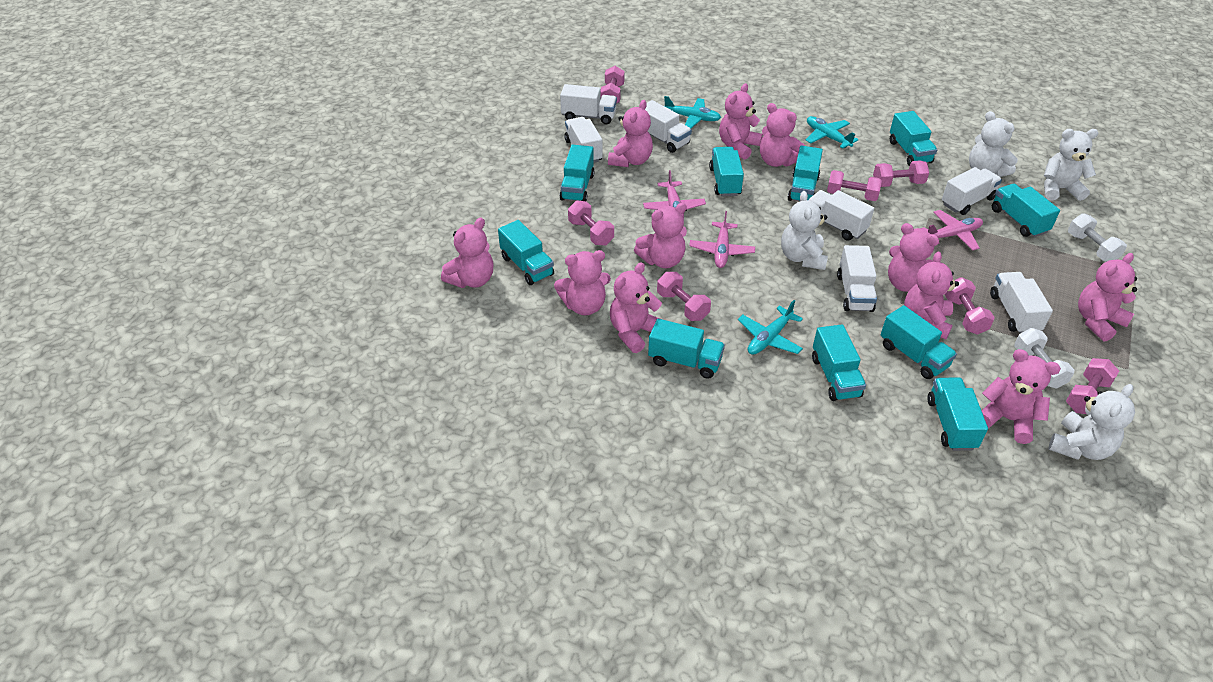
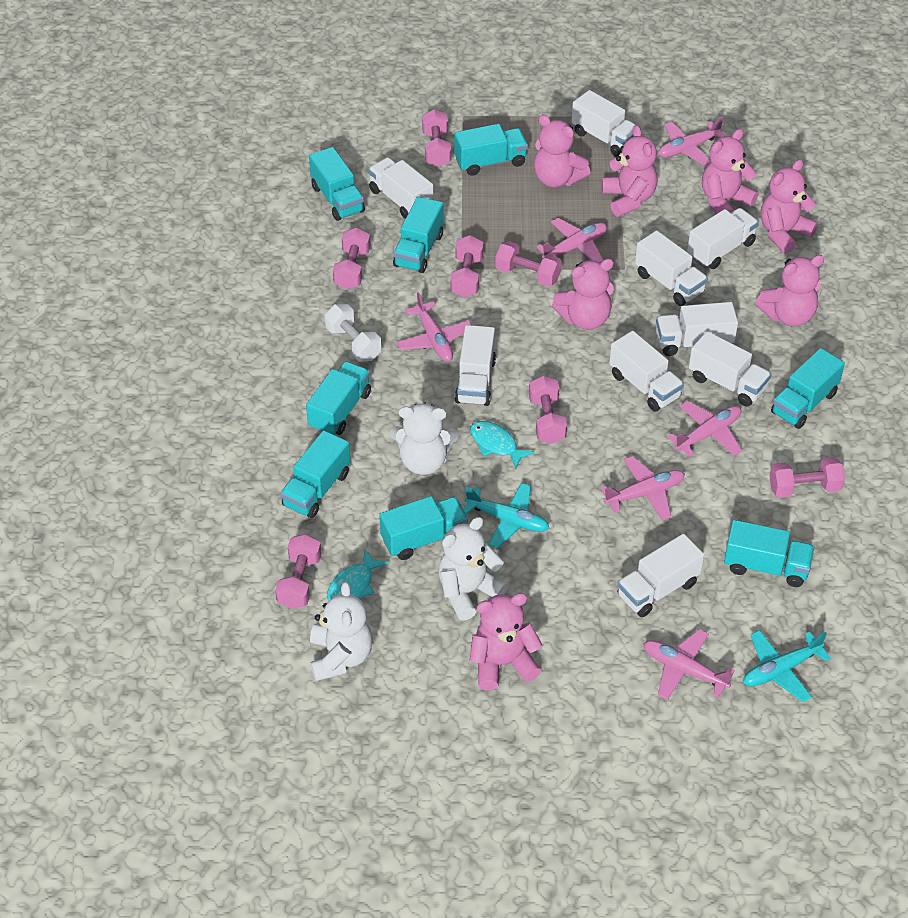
pink plane: [643,170,706,219] [689,211,755,268] [921,210,983,251] = 3 -> [397,292,471,362] [537,218,607,263] [600,456,685,520] [643,629,735,700] [658,116,726,166] [667,401,742,457] = 6
pink teddy bear: [441,218,494,288] [554,250,611,315] [608,100,653,167] [610,262,663,353] [634,203,687,268] [719,83,763,160] [760,103,805,167] [888,223,939,292] [904,252,959,339] [982,349,1061,444] [1078,253,1137,342] = 11 -> [470,593,542,690] [534,115,590,188] [552,259,614,330] [601,125,658,217] [702,129,759,214] [755,255,824,327] [761,159,818,254] = 7
turquoise fish: none = 0 -> [327,549,389,601] [470,421,535,469] = 2
turquoise plane: [664,96,721,129] [738,300,803,355] [806,116,858,149] = 3 -> [463,483,549,548] [743,630,831,702] = 2
turquoise truck: [498,220,554,285] [560,145,595,201] [648,319,725,379] [709,147,744,196] [788,146,823,201] [812,324,866,401] [881,305,957,379] [890,111,937,166] [927,377,988,451] [992,184,1060,237] = 10 -> [280,431,350,518] [306,361,371,435] [309,147,365,221] [379,496,468,560] [393,197,443,273] [454,124,528,176] [724,520,814,587] [771,348,845,429] = 8
white dumbbell: [1014,328,1074,389] [1068,213,1127,262] = 2 -> [325,304,381,361] = 1
white teddy bear: [781,191,828,270] [969,111,1018,177] [1044,129,1098,201] [1048,384,1135,460] = 4 -> [310,582,373,681] [390,403,459,475] [438,517,508,621] = 3
white truck: [560,84,617,124] [564,117,602,163] [645,100,692,153] [808,190,874,241] [837,245,877,312] [942,167,1002,215] [990,272,1053,333] = 7 -> [368,157,433,219] [455,325,496,406] [572,90,641,157] [609,331,684,412] [617,534,704,617] [635,231,708,306] [656,302,738,356] [687,208,759,269] [689,331,771,407] = 9

